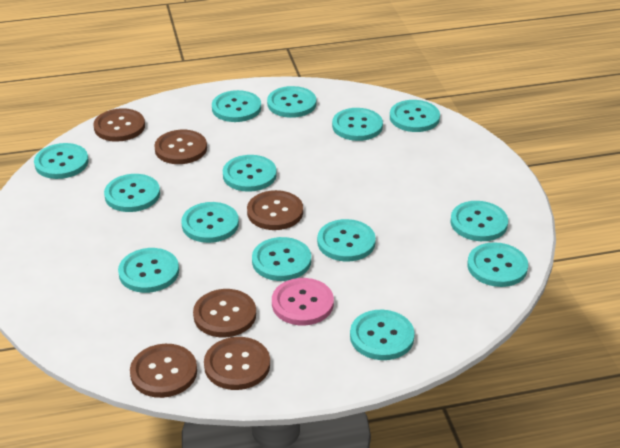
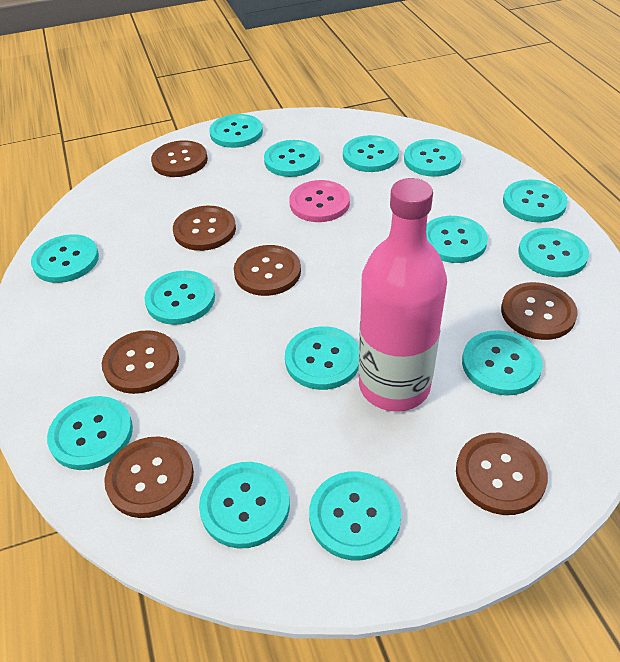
brown button: [93,108,145,142] [130,344,197,398] [154,130,207,164] [193,289,256,337] [204,337,270,390] [247,190,303,230] = 6 -> [102,330,179,394] [104,437,194,518] [151,140,208,177] [173,206,236,251] [234,245,301,296] [456,433,548,515] [501,282,578,340] = 7
pink bottle: none = 0 -> [359,178,447,412] = 1

